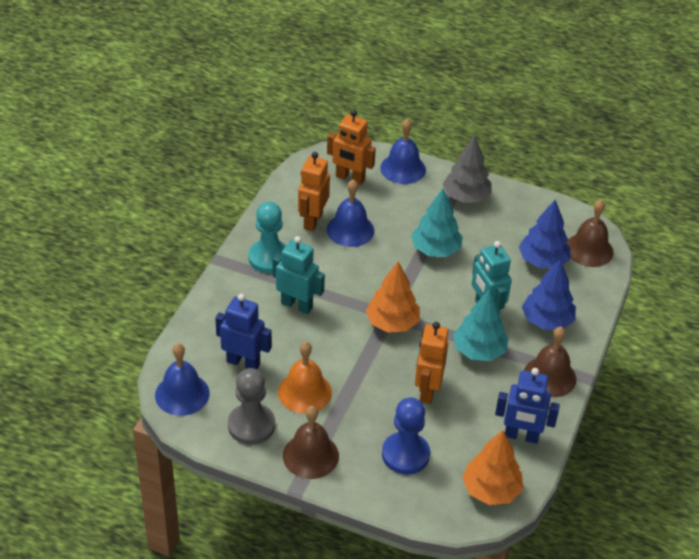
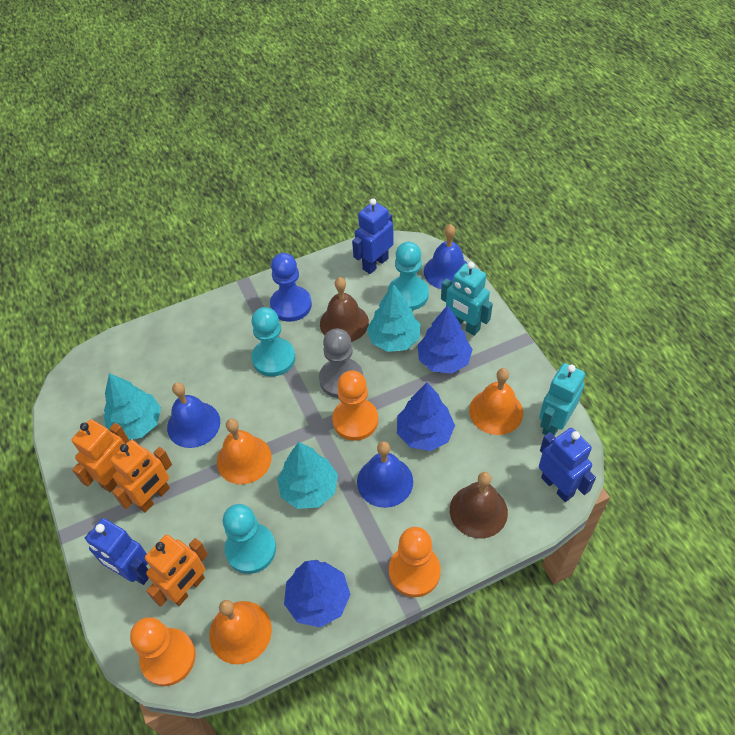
blue robot: [215,294,272,369] [495,368,560,444] = 2 -> [85,518,149,585] [352,198,394,274] [539,428,596,502] = 3
blue tree: [519,200,571,268] [522,260,576,330] = 2 -> [284,560,351,627] [397,382,455,451] [418,305,473,374] = 3
brown bell: [283,406,339,479] [524,327,576,397] [566,200,614,267] = 3 -> [320,277,369,342] [450,472,508,539] = 2
grey tree: [443,135,492,203] = 1 -> none = 0
orange bell: [278,342,332,413] = 1 -> [209,600,272,665] [217,419,272,484] [469,368,523,435] = 3
orange pawn: none = 0 -> [130,617,196,686] [332,370,378,441] [389,527,441,597] = 3
orange tree: [366,262,420,333] [462,430,523,505] = 2 -> none = 0
turquoise pawn: [248,202,286,273] = 1 -> [223,504,276,574] [251,307,295,376] [388,242,429,310] = 3
turquoise tree: [411,189,463,257] [453,290,509,361] = 2 -> [104,373,161,440] [277,442,338,509] [367,284,421,352] = 3

